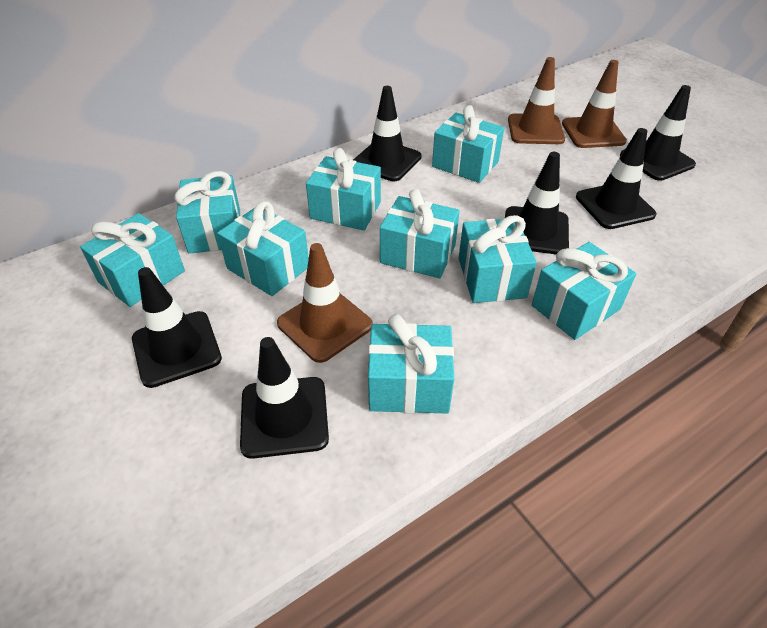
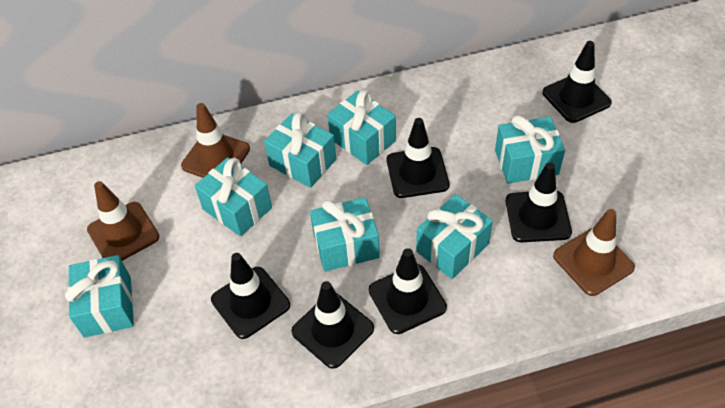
turquoise gift: [80,213,185,307] [174,171,240,254] [217,201,309,296] [306,148,381,230] [368,314,454,414] [380,189,460,278] [432,105,504,183] [459,215,537,303] [532,242,636,340] = 9 -> [65,255,134,338] [195,157,272,237] [264,112,336,188] [310,197,380,272] [327,90,396,165] [416,194,493,279] [495,115,565,183] = 7

